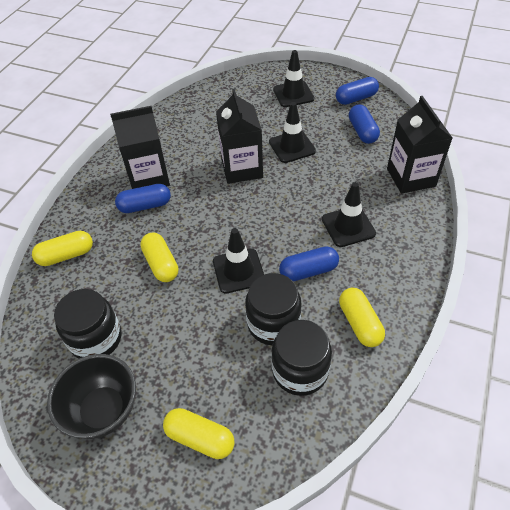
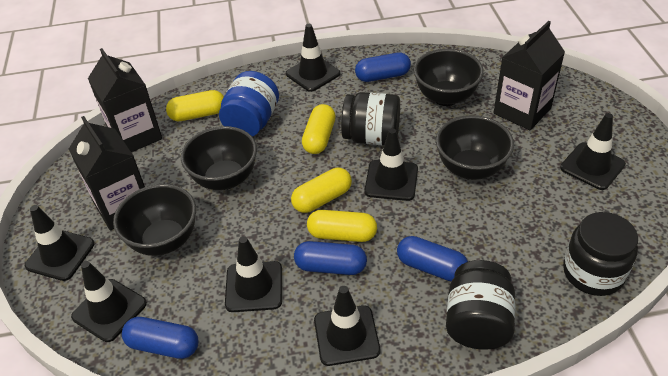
black bowl: [47,354,136,439] = 1 -> [113,184,196,256] [181,126,257,190] [414,49,484,106] [436,115,514,180] = 4
black traffic cone: [213,228,264,294] [269,102,316,163] [273,50,314,107] [322,182,376,247] = 4 -> [25,205,95,281] [71,261,147,342] [225,236,282,312] [286,24,340,92] [314,286,380,366] [364,128,418,201] [560,113,626,190] = 7
blue jar: none = 0 -> [219,71,279,137] = 1

